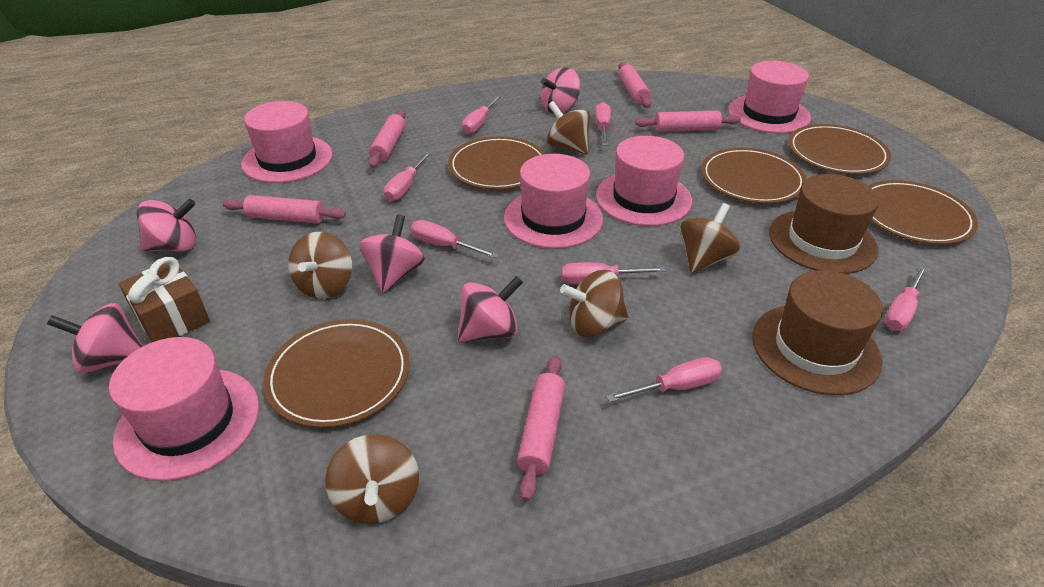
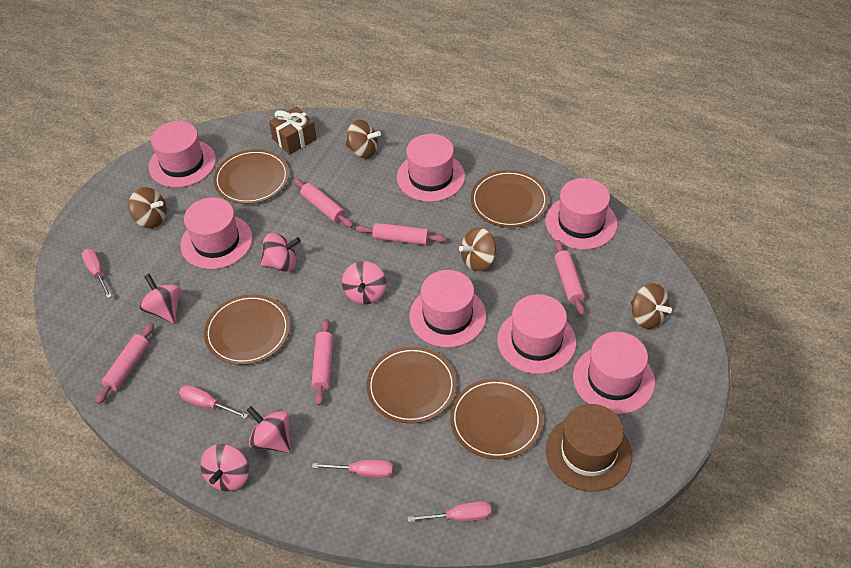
brown hat: [752,270,883,395] [769,174,879,274] = 2 -> [546,404,632,492] = 1
brown spinning top: [288,232,352,299] [325,434,419,524] [547,101,590,155] [560,270,628,337] [680,203,740,274] = 5 -> [128,187,167,228] [345,120,381,158] [459,228,496,271] [631,283,672,329] = 4
pink hat: [109,337,259,481] [241,101,332,183] [504,154,603,249] [596,136,692,226] [728,61,811,134] = 5 -> [149,121,216,188] [180,197,253,269] [397,134,465,202] [409,270,486,348] [497,294,576,374] [545,178,618,250] [573,332,655,414] = 7
pink screwdriver: [384,152,431,201] [411,220,498,258] [462,96,501,134] [561,262,665,284] [595,102,611,145] [606,357,722,402] [884,266,927,331] = 7 -> [81,249,112,298] [179,385,248,419] [312,459,393,478] [407,501,491,522] = 4

